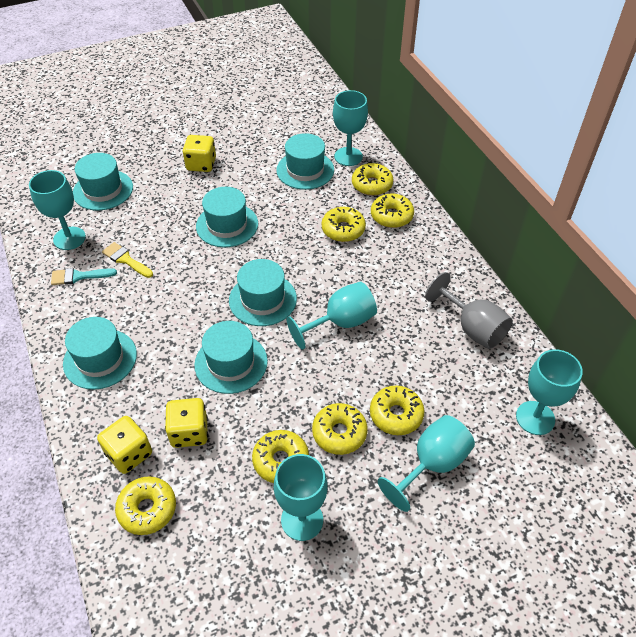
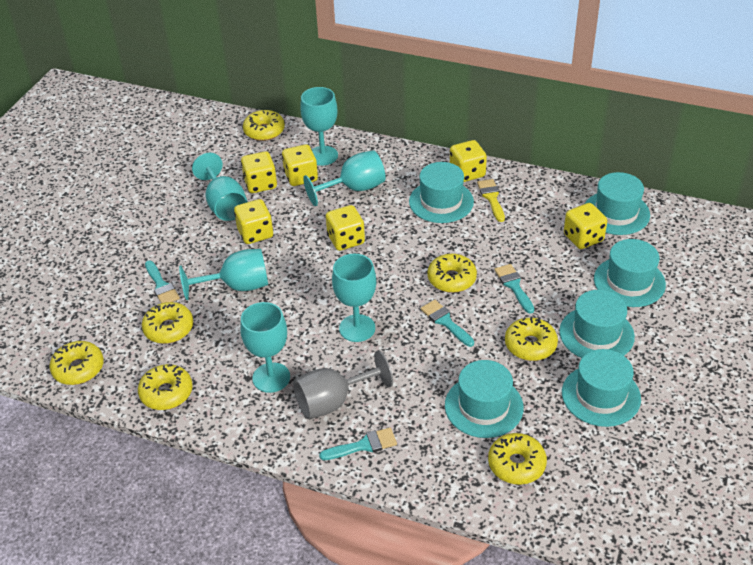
turquoise brush: [51,268,117,285] = 1 -> [145,260,180,303] [319,428,397,460] [421,300,474,347] [494,264,534,314] = 4
yellow dice: [97,416,152,474] [165,398,208,448] [183,135,216,172] = 3 -> [234,199,273,244] [241,151,277,193] [282,144,318,186] [326,205,365,251] [450,140,487,182] [564,203,607,249] = 6

